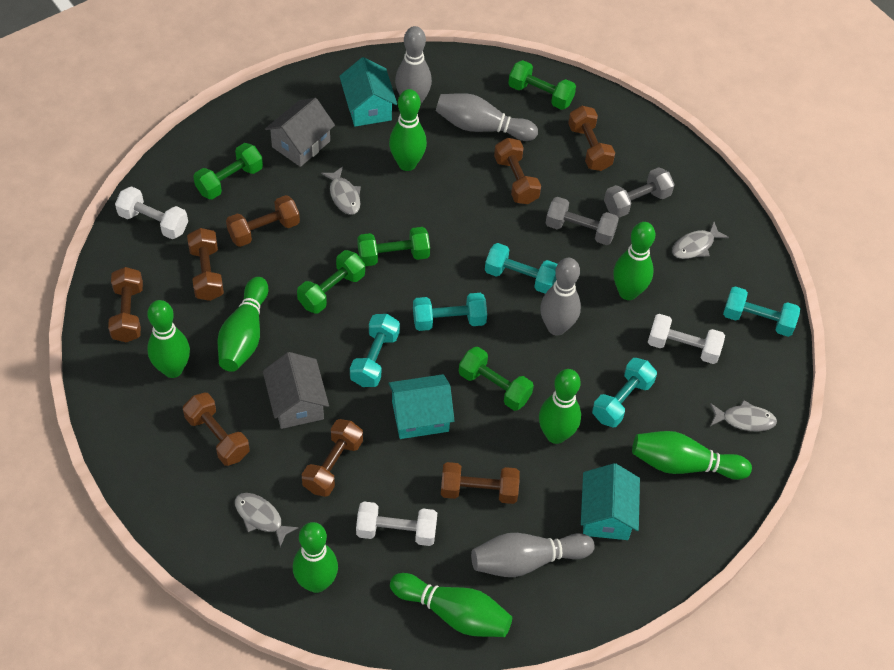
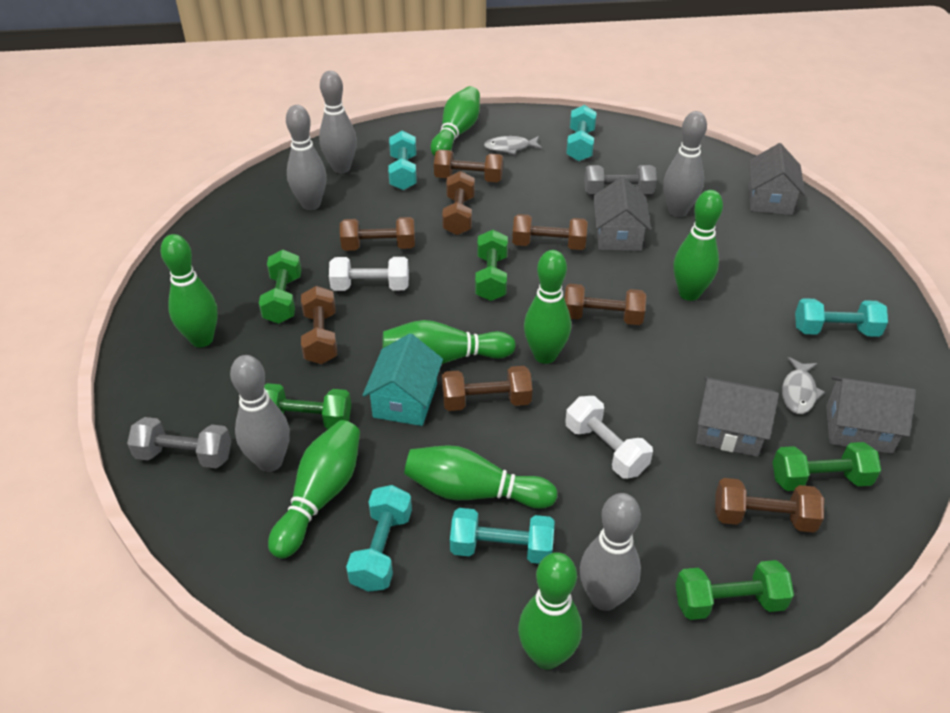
grey bowling pin: [395,26,432,106] [436,93,538,141] [471,533,595,577] [540,258,581,336] = 4 -> [230,355,290,472] [286,105,327,210] [319,71,357,173] [580,493,641,611] [663,111,707,217] = 5
grey fish: [235,493,299,547] [321,166,361,215] [672,222,729,259] [710,400,777,431] = 4 -> [484,136,542,155] [782,357,825,414] = 2
grey house: [263,352,329,429] [265,98,335,167] = 2 -> [593,177,651,251] [696,377,779,457] [749,143,805,215] [826,376,916,454] = 4
turquoise house: [339,57,397,127] [388,374,455,439] [581,463,640,540] = 3 -> [362,333,443,426] = 1
white dumbbell: [115,186,188,239] [356,502,437,546] [648,314,725,364] = 3 -> [329,257,409,291] [565,396,653,479] = 2

